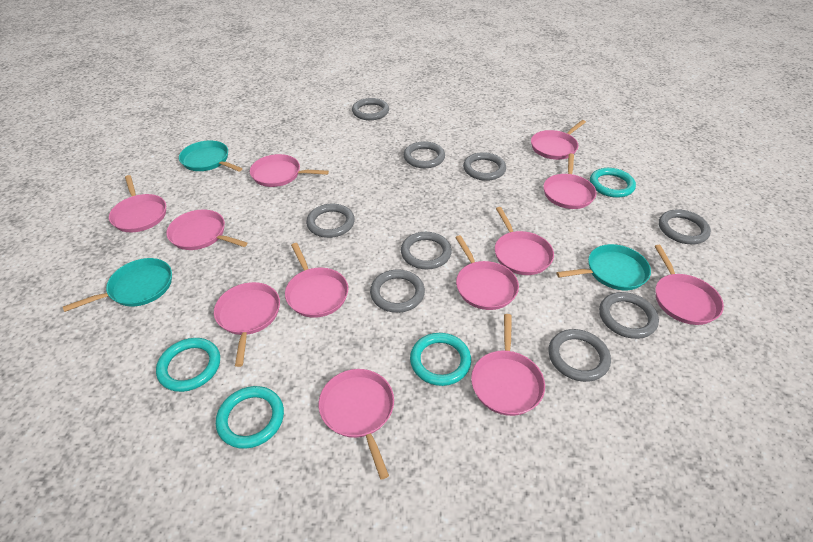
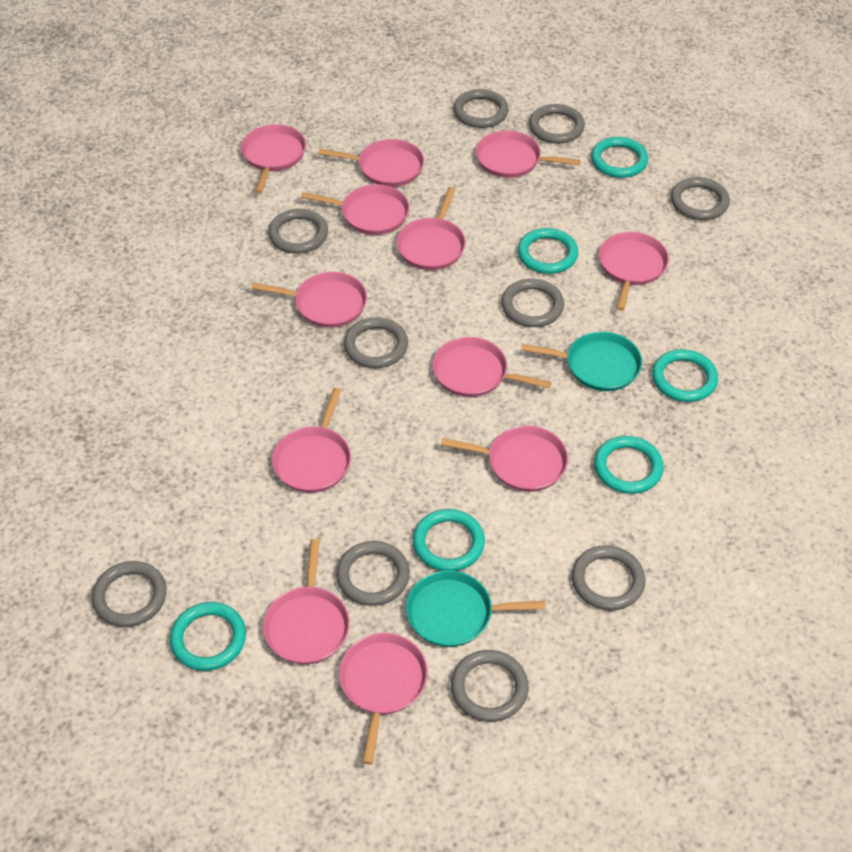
grey ring: [306,204,355,238] [352,98,389,120] [370,270,425,313] [401,232,452,269] [404,141,445,168] [463,152,506,181] [549,329,611,382] [599,292,659,339] [659,209,711,244] = 9 -> [92,561,167,627] [268,209,328,254] [336,541,410,606] [344,317,408,368] [451,650,529,722] [453,89,509,128] [501,279,564,327] [529,104,585,144] [572,545,645,611] [671,177,730,220] = 10
turquoise pan: [63,258,172,312] [179,141,242,172] [556,244,651,290] = 3 -> [406,570,545,647] [522,332,642,391] = 2
turquoise ring: [156,338,220,392] [216,386,284,449] [410,333,471,386] [590,168,636,198] = 4 -> [170,602,246,671] [413,509,485,571] [518,228,578,274] [591,137,648,178] [594,436,664,494] [652,349,718,402] = 6

